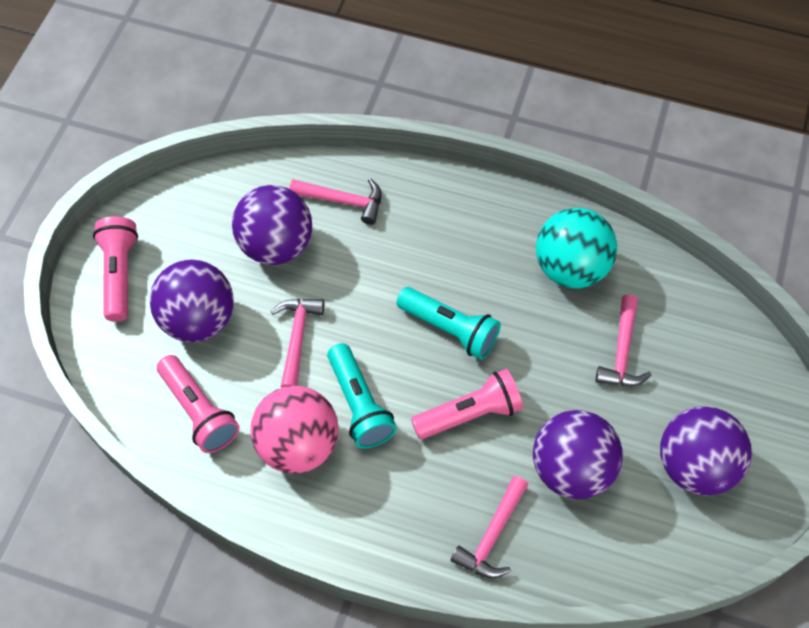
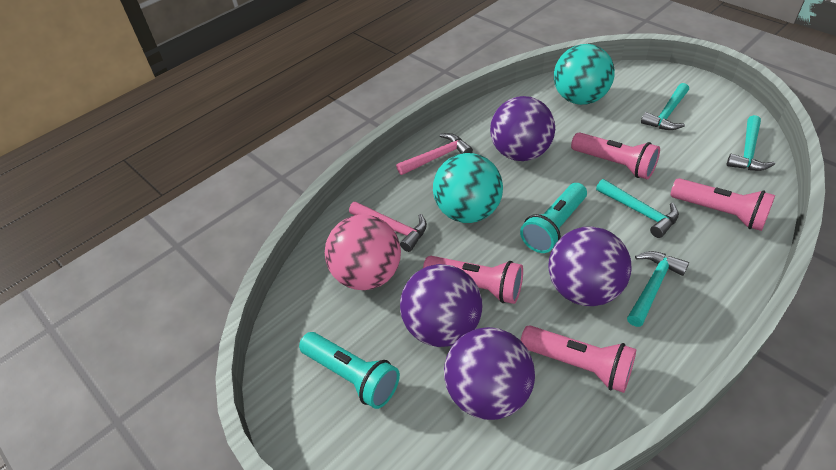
pink flashlight: [93,217,138,322] [157,355,239,453] [411,369,523,439] = 3 -> [423,256,523,304] [520,325,636,393] [571,132,660,179] [670,178,775,231] = 4
pink hammer: [271,299,325,388] [289,178,382,225] [451,476,528,578] [596,294,651,386] = 4 -> [349,201,427,252] [396,133,473,175] = 2
turquoise ball: [536,208,617,288] = 1 -> [433,153,503,223] [554,44,615,105] = 2
turquoise hammer: none = 0 -> [596,179,679,238] [627,251,689,327] [641,83,689,130] [727,115,775,171] = 4

